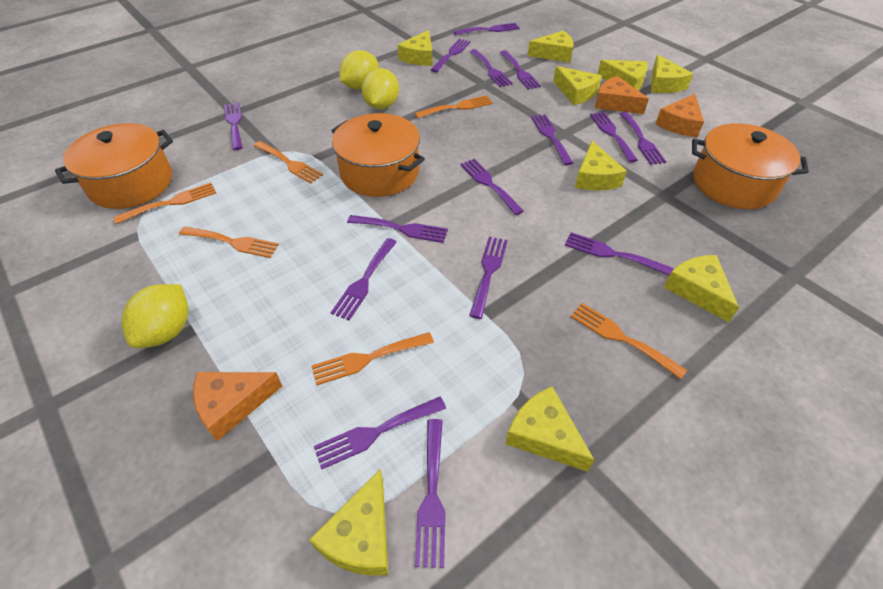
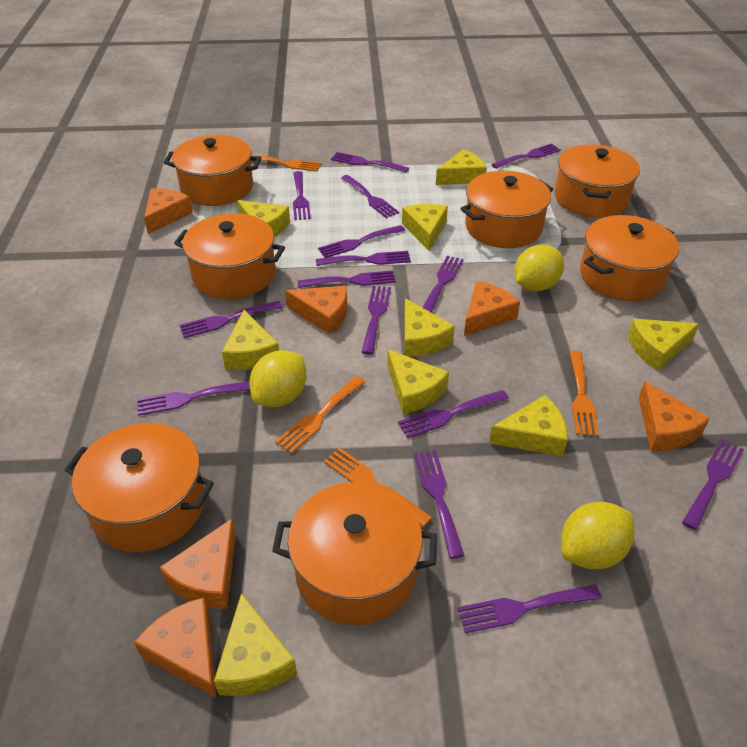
orange cheese: [193,372,282,441] [595,76,649,114] [656,94,704,137] = 3 -> [134,597,217,699] [144,188,193,234] [160,518,236,609] [285,286,347,334] [464,281,520,336] [639,381,710,451] = 6
orange fork: [113,182,216,224] [179,226,279,258] [254,141,323,184] [311,332,434,385] [415,95,493,118] [570,303,687,379] = 6 -> [251,155,321,172] [275,376,365,454] [324,448,433,527] [569,351,599,436] = 4
orange pot: [55,123,173,209] [331,113,425,197] [692,123,809,209] = 3 -> [65,423,214,552] [164,135,261,206] [174,213,285,299] [272,482,437,625] [460,171,554,248] [554,144,640,218] [580,215,679,301] = 7

